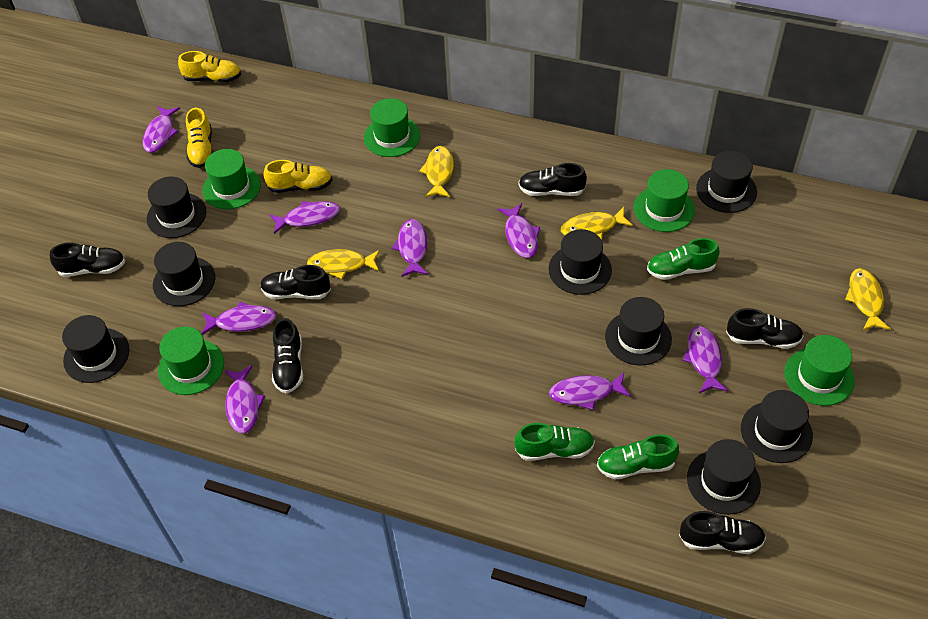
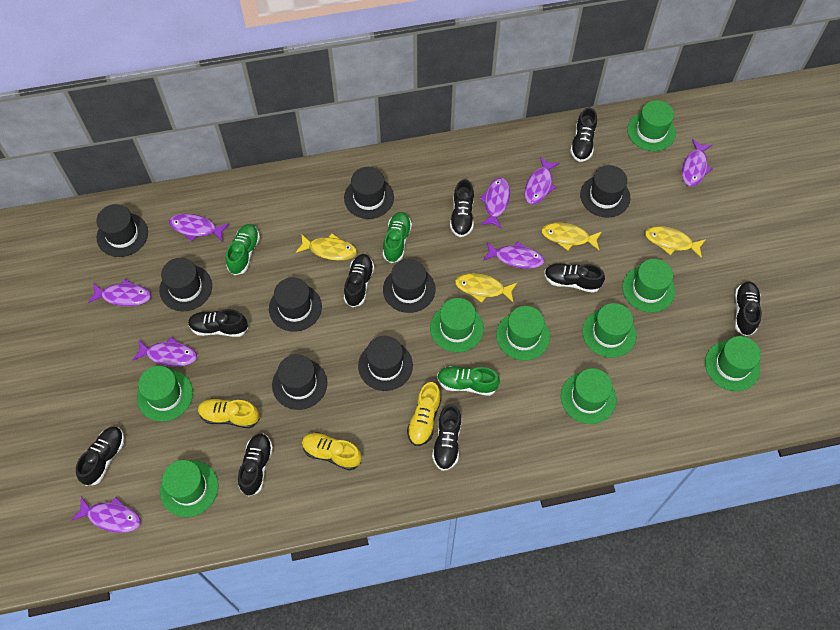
black shoe: [50,242,126,277] [260,265,331,299] [272,318,303,394] [518,163,587,196] [679,511,766,554] [726,308,803,349] = 6 -> [76,427,124,486] [188,309,248,337] [238,434,273,497] [344,254,374,307] [432,404,462,471] [450,179,474,237] [544,263,605,293] [570,107,597,162] [735,281,762,336] = 9
green hat: [158,327,224,395] [202,149,261,209] [364,98,420,157] [634,169,695,232] [784,335,855,406] = 5 -> [137,366,193,422] [160,460,218,517] [430,298,484,352] [496,306,550,361] [561,368,616,424] [582,303,636,358] [622,259,675,313] [627,100,676,151] [705,336,761,391] = 9

